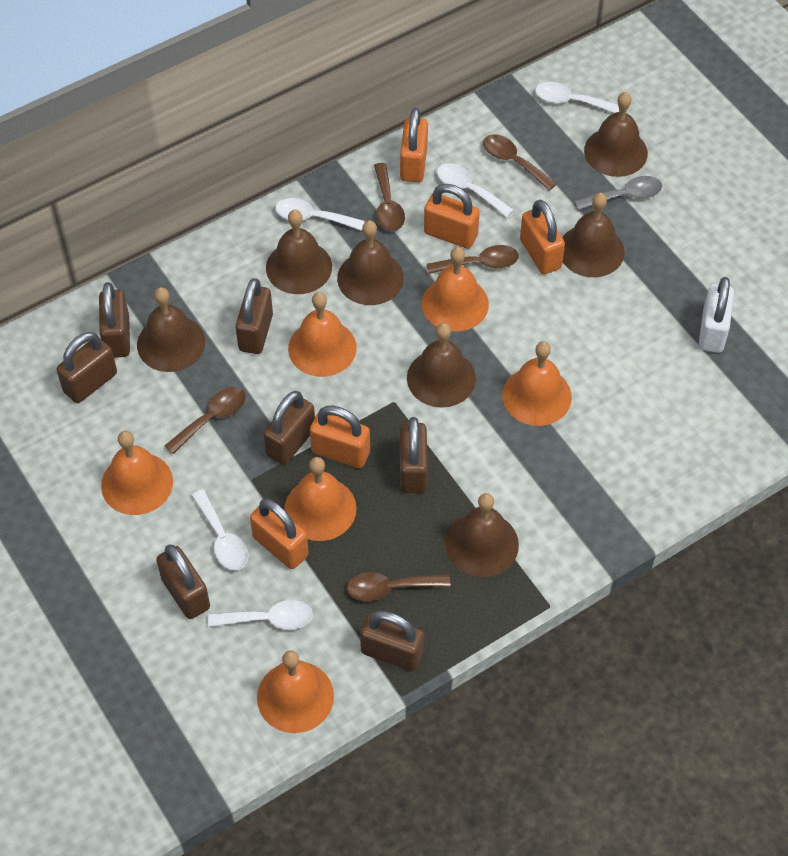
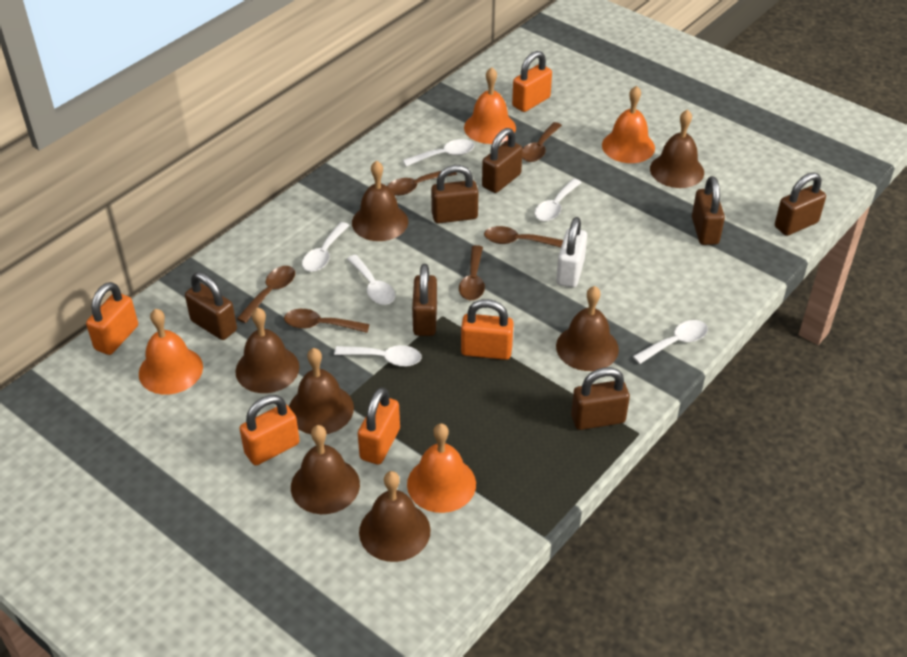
brown spoon: [164,387,246,454] [347,572,451,601] [374,163,405,231] [427,245,519,274] [483,134,557,191] = 5 -> [237,266,295,323] [284,309,370,333] [387,171,457,196] [459,245,485,300] [484,226,563,247] [522,122,562,162] = 6
grey spoon: [574,176,662,211] = 1 -> none = 0
orange bell: [101,431,173,515] [257,650,334,733] [284,457,357,541] [288,292,356,377] [422,247,489,332] [502,341,572,426] = 6 -> [139,309,203,395] [407,423,476,513] [464,67,516,144] [602,86,655,163] = 4
white spoon: [191,489,248,570] [208,600,313,630] [275,198,365,231] [437,163,514,218] [535,82,619,113] = 5 -> [302,222,350,272] [334,345,421,367] [347,255,395,305] [403,139,474,166] [534,178,582,221] [633,320,708,364] = 6

